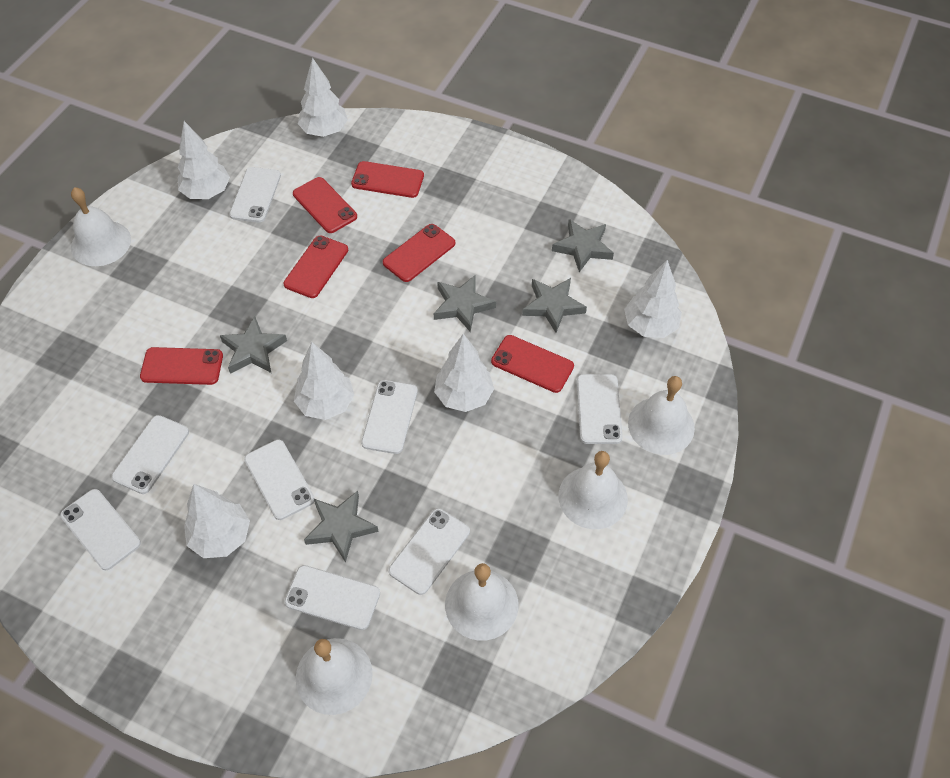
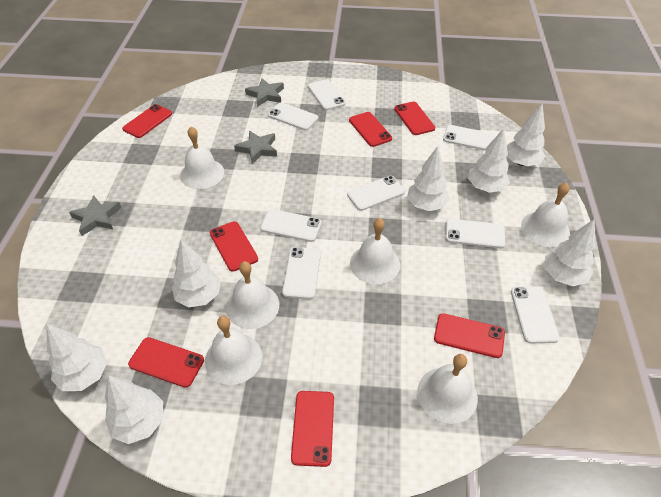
grey star: [220,316,287,374] [304,491,379,563] [434,276,496,332] [522,278,587,333] [552,219,614,272] = 5 -> [69,195,121,236] [234,130,277,164] [245,78,284,107] = 3
red phone: [140,347,223,385] [283,235,348,298] [293,177,357,233] [351,161,424,198] [383,224,455,282] [491,335,574,393] = 6 -> [122,104,172,138] [128,337,204,388] [210,221,258,272] [291,391,334,467] [349,112,392,147] [394,102,435,135] [434,313,505,358] = 7
white bell: [71,187,131,266] [296,638,373,715] [445,563,519,641] [559,451,628,529] [628,376,695,455] = 5 -> [180,127,224,189] [205,316,262,385] [226,261,279,329] [350,218,400,284] [417,354,478,424] [521,182,570,247] = 6
white tree: [177,121,230,199] [184,484,250,558] [294,342,354,420] [298,57,348,137] [434,334,494,412] [624,260,682,338] = 6 -> [47,324,107,391] [105,375,163,444] [172,240,221,308] [407,146,450,211] [468,128,510,193] [507,103,545,166] [545,219,595,286] = 7

